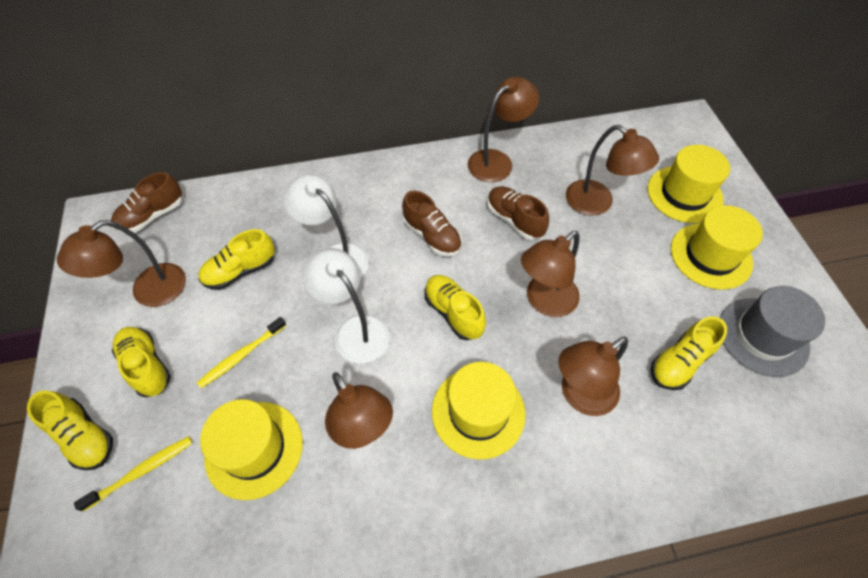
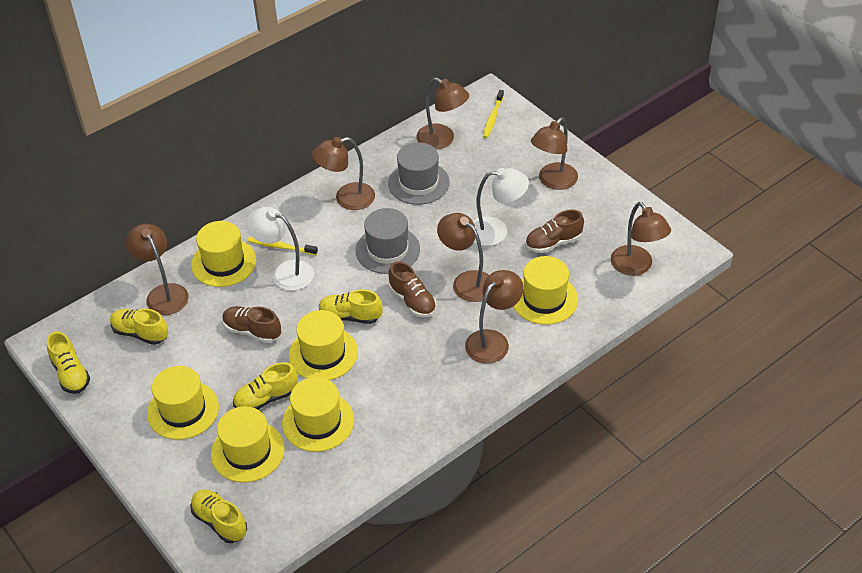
brown lamp: [57,220,186,307] [325,372,393,449] [468,77,539,182] [521,231,580,317] [558,337,628,416] [566,125,659,216] = 6 -> [126,224,189,315] [312,137,375,210] [416,77,469,149] [437,213,489,302] [465,270,524,364] [531,117,578,190] [611,202,671,276] = 7
grey hat: [720,286,825,377] = 1 -> [356,208,420,274] [388,142,450,205] = 2
yellow hat: [200,399,303,500] [432,362,526,460] [648,145,730,223] [671,205,763,290] = 4 -> [147,366,219,440] [191,221,256,287] [211,406,284,483] [282,377,354,452] [289,310,358,380] [513,256,578,325] = 6

